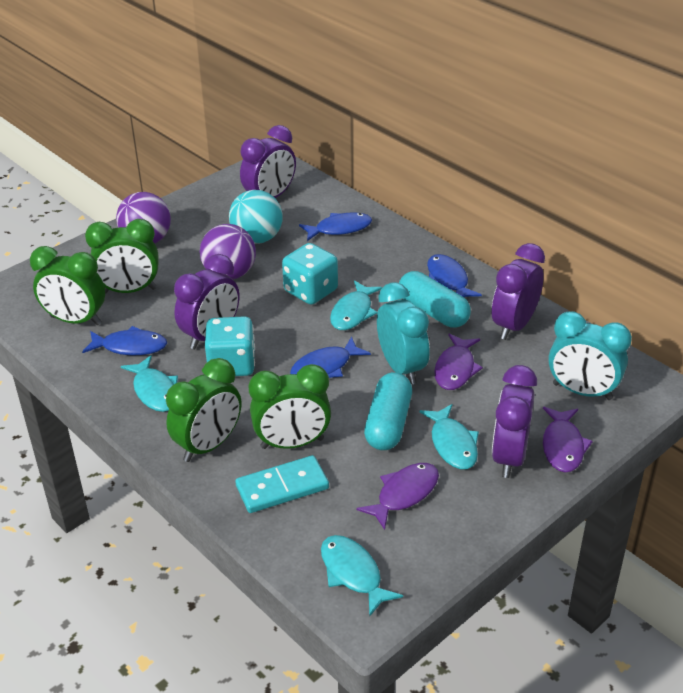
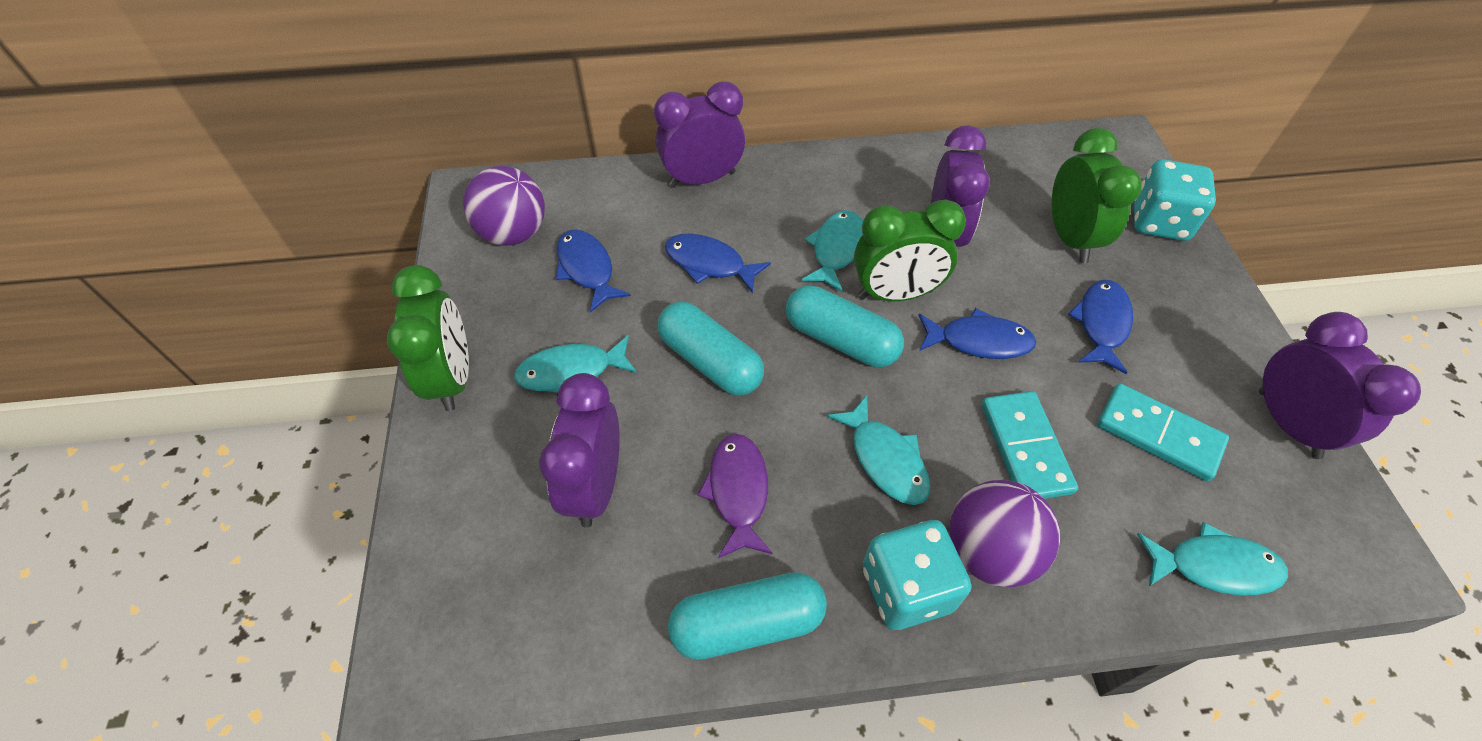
green clock: [30,246,105,325] [85,219,158,293] [166,358,241,462] [249,364,331,449] = 4 -> [387,265,469,411] [854,199,966,301] [1052,128,1142,263] = 3
purple fish: [356,463,439,530] [434,333,483,390] [543,407,593,472] = 3 -> [698,434,773,558] = 1
turquoise ball: [229,190,283,244] = 1 -> none = 0
turquoise capsule: [364,372,412,450] [399,271,471,328] = 2 -> [658,302,764,396] [668,572,827,660] [786,285,904,367] = 3
turquoise clock: [377,282,430,385] [548,311,632,400] = 2 -> none = 0
turquoise domino: [235,455,329,513] = 1 -> [982,391,1078,499] [1097,383,1229,482] = 2

